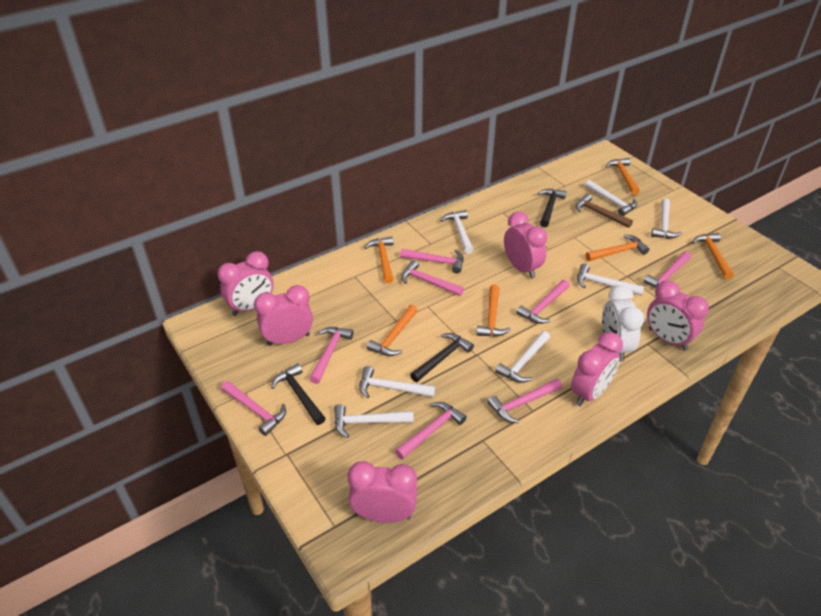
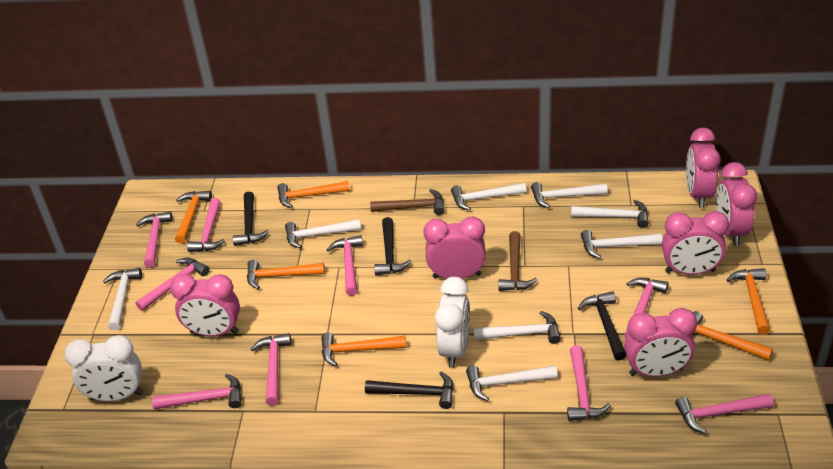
black hammer: [271,363,326,425] [410,333,474,382] [538,189,567,227] = 3 -> [233,191,269,246] [365,371,454,409] [374,217,412,276] [578,291,627,361] = 4
brown hammer: [576,193,633,228] = 1 -> [370,189,445,215] [498,231,537,291] = 2
pink hammer: [221,381,286,436] [310,327,354,384] [395,402,467,460] [400,249,464,274] [401,260,464,296] [487,378,562,423] [516,280,570,324] [643,251,691,287] = 8 -> [135,258,210,311] [136,211,173,268] [152,374,242,410] [187,198,225,252] [251,333,291,406] [327,235,363,296] [567,345,611,421] [624,278,668,338] [675,394,774,434] = 9
white clock: [602,285,644,362] = 1 -> [64,335,143,401] [435,277,470,368] = 2
white hammer: [334,404,414,438] [359,366,435,398] [441,210,474,254] [495,331,550,383] [577,264,644,296] [585,180,637,216] [651,198,682,239] = 7 -> [103,268,142,331] [285,219,361,248] [451,183,526,210] [466,365,558,401] [473,311,561,344] [531,182,608,208] [571,200,649,228] [581,230,663,259] = 8

